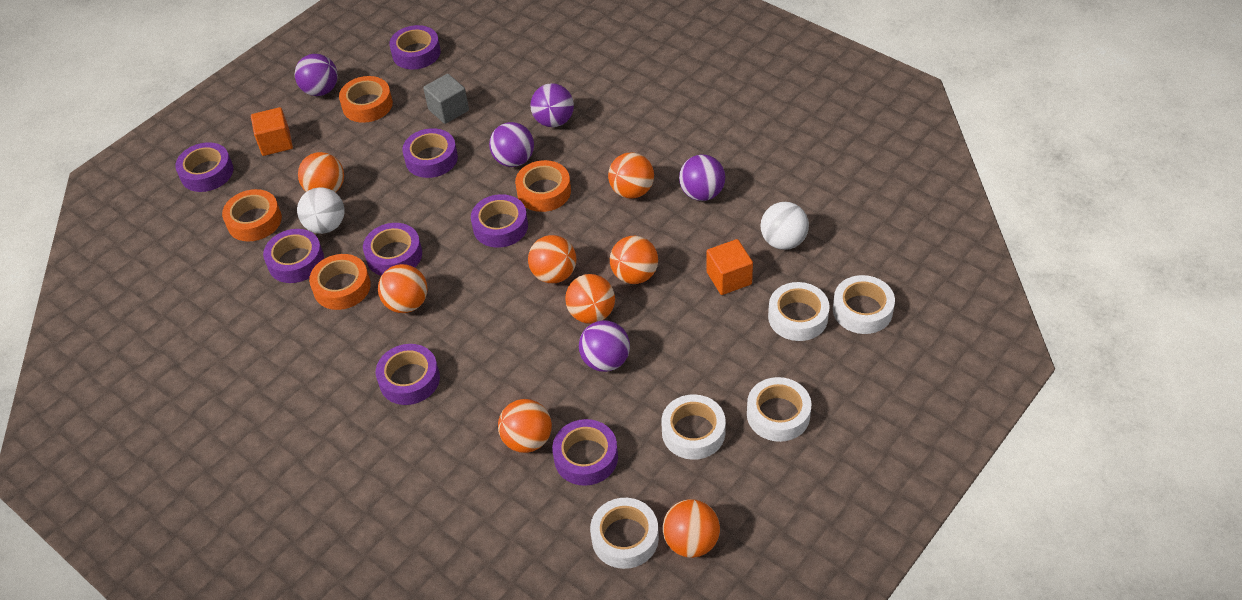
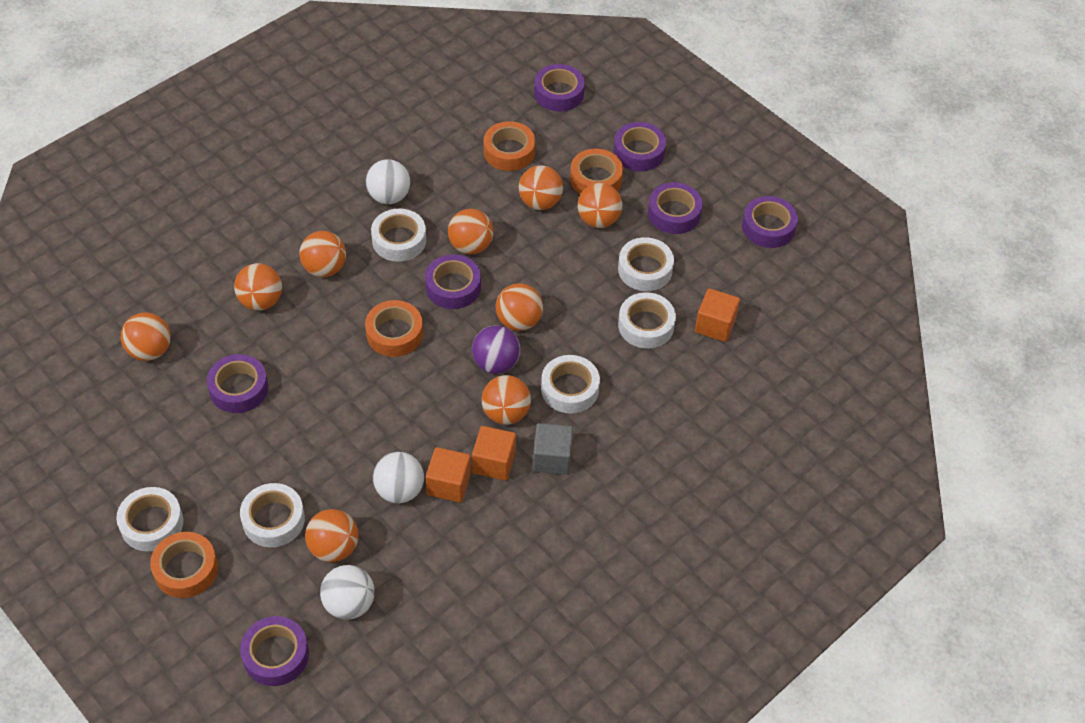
orange ball: [298,152,344,193] [378,264,428,313] [498,399,552,453] [528,235,576,283] [565,274,615,324] [608,152,654,198] [610,236,658,284] [663,499,720,558] = 8 -> [121,312,171,361] [234,263,282,311] [299,231,346,277] [305,509,359,562] [448,209,494,254] [482,375,531,425] [496,283,543,331] [519,165,563,210] [578,183,622,228] = 9
orange cube: [251,107,293,156] [707,239,753,295] = 2 -> [426,447,471,503] [472,426,516,481] [695,288,740,342] = 3
purple ball: [295,54,338,96] [489,122,534,167] [530,83,574,127] [579,320,630,372] [679,154,725,201] = 5 -> [472,325,520,374] = 1
purple tape: [175,142,233,192] [263,229,324,283] [363,223,422,276] [376,344,440,405] [389,25,441,69] [402,128,458,178] [471,194,528,248] [552,419,618,486] = 8 -> [207,354,268,413] [240,616,309,686] [425,254,481,309] [534,64,585,111] [613,122,666,171] [648,182,703,234] [742,196,798,248] = 7
white ball: [297,187,345,234] [760,202,809,250] = 2 -> [320,565,375,620] [366,159,410,204] [373,452,424,503] = 3
white tape: [590,498,659,569] [661,394,726,460] [747,377,811,442] [768,282,830,341] [833,275,895,334] = 5 -> [116,487,184,552] [240,483,305,547] [371,208,426,262] [541,355,600,414] [618,237,674,291] [618,292,676,348] = 6

